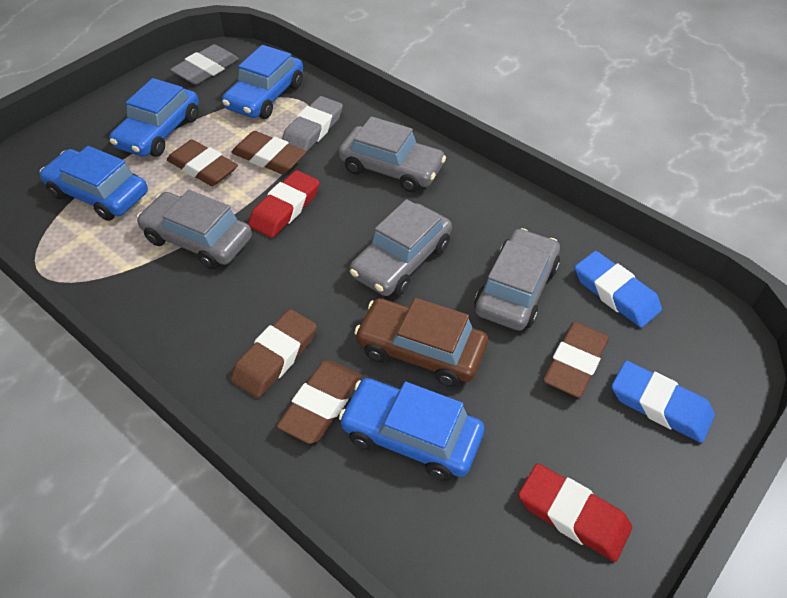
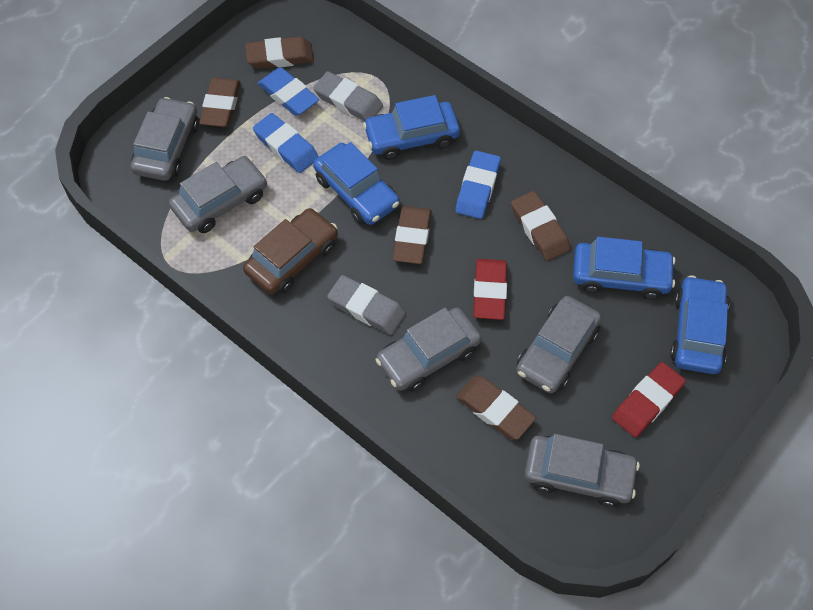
blue eraser: [575,251,662,328] [612,361,715,443] = 2 -> [253,113,319,173] [258,67,319,116] [455,151,501,219] = 3
grey car: [137,190,252,269] [338,116,446,192] [350,199,452,296] [474,228,560,331] = 4 -> [131,97,199,181] [169,156,267,233] [376,307,481,392] [516,296,601,393] [524,434,640,507] = 5

